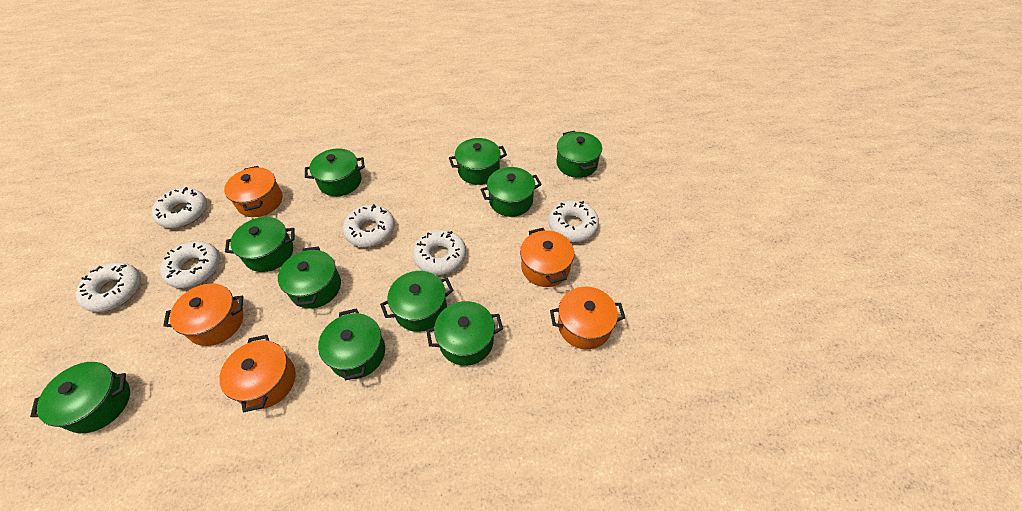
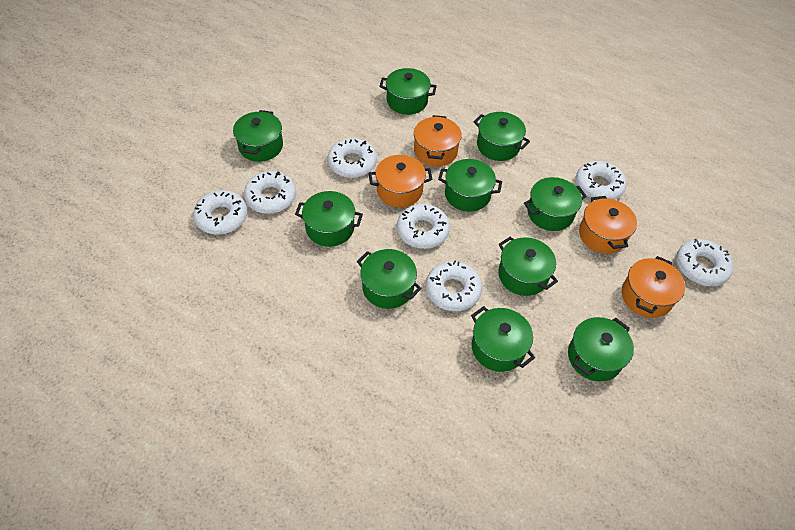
orange pot: [163,283,243,346] [219,335,296,412] [224,166,282,217] [520,228,574,287] [550,287,625,349] = 5 -> [369,155,433,207] [414,115,462,167] [579,196,637,254] [622,256,685,318] = 4
white donut: [76,262,141,312] [152,187,207,228] [160,241,220,288] [343,204,395,247] [413,230,466,275] [549,201,599,242] = 6 -> [193,190,248,235] [244,171,296,214] [328,138,377,178] [397,204,450,249] [426,261,482,311] [575,161,626,200] [676,239,733,286] = 7

